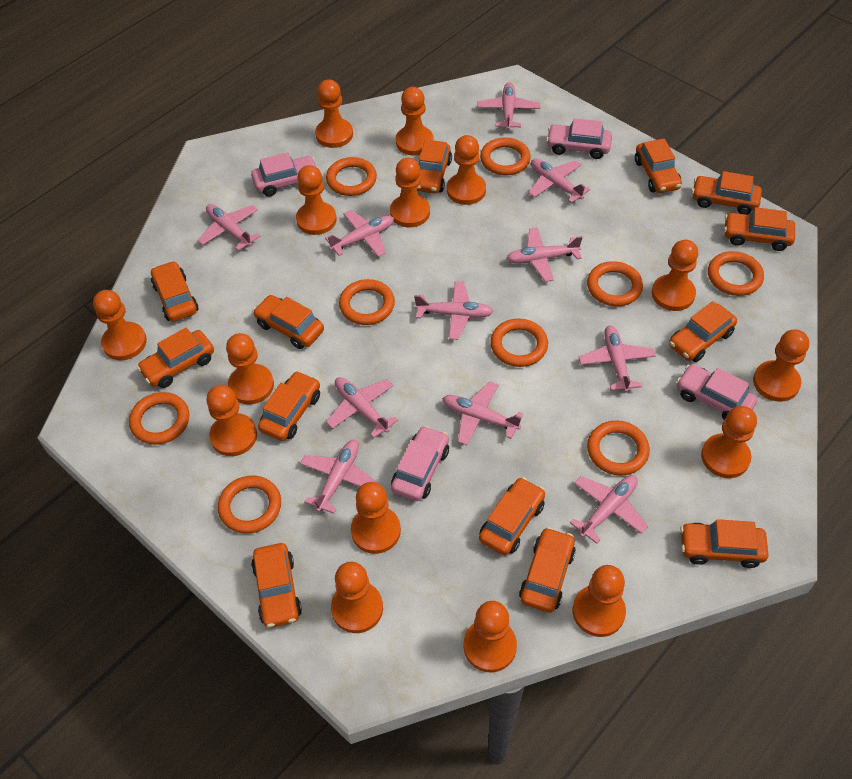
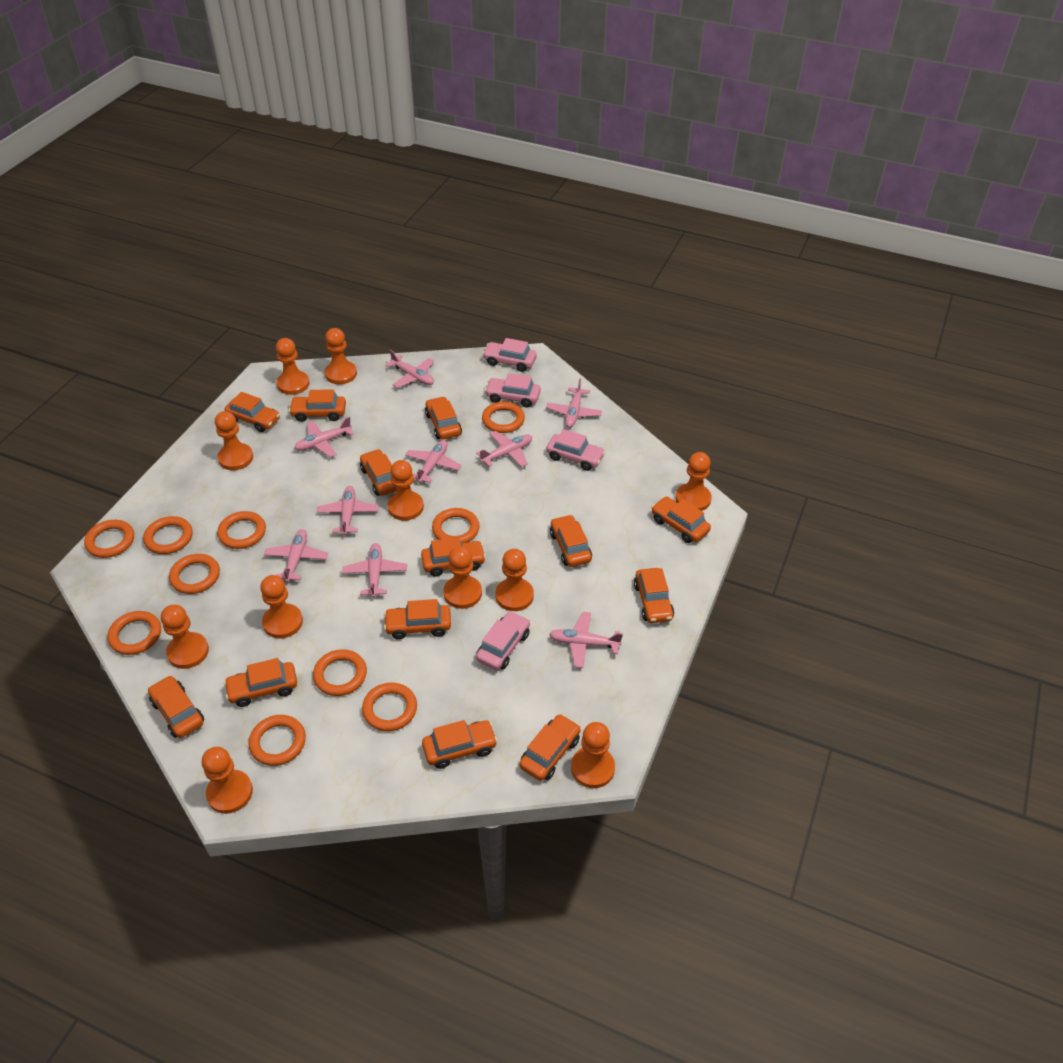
orange pawn: [93,290,147,360] [207,385,257,456] [226,333,274,404] [296,165,337,235] [315,79,353,148] [331,562,383,633] [351,482,401,554] [390,158,430,227] [396,87,433,156] [447,135,486,205] [463,601,517,673] [573,565,626,637] [652,240,698,311] [701,406,757,478] [753,329,809,402] = 15 -> [161,605,209,669] [202,747,253,814] [215,411,253,470] [260,575,303,639] [276,338,310,395] [325,328,357,384] [387,460,424,521] [443,546,482,609] [495,549,534,611] [571,722,615,788] [676,452,712,511] = 11
orange ring: [129,392,189,445] [218,475,281,534] [326,157,377,196] [339,279,395,325] [480,137,531,175] [490,319,548,367] [587,261,643,306] [587,421,650,476] [708,251,764,296] = 9 -> [84,520,134,558] [108,611,161,655] [143,516,193,554] [169,554,220,594] [217,511,266,549] [249,715,306,766] [313,649,367,696] [362,683,417,731] [432,508,480,543] [482,402,525,433] = 10
pink plane: [197,204,261,251] [300,440,378,514] [325,210,394,257] [326,377,398,438] [414,281,494,340] [442,381,523,445] [477,82,540,130] [506,228,582,282] [528,159,590,203] [570,475,648,544] [579,325,656,393] = 11 -> [264,529,328,582] [294,417,354,457] [317,486,379,535] [342,543,407,598] [385,350,434,388] [405,440,461,483] [476,431,532,467] [546,379,602,428] [549,612,623,668] = 9

